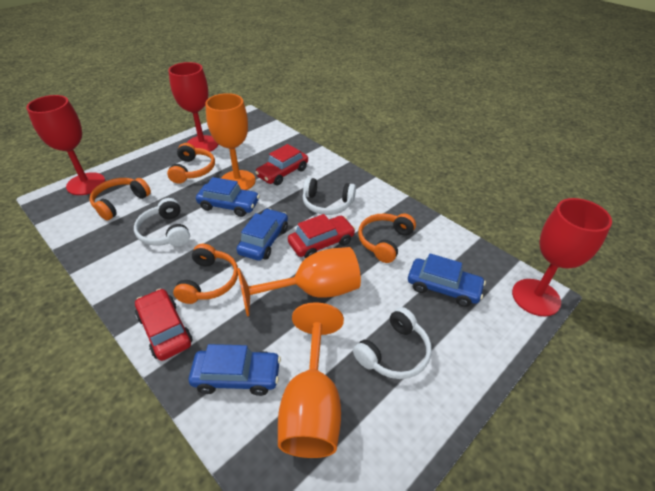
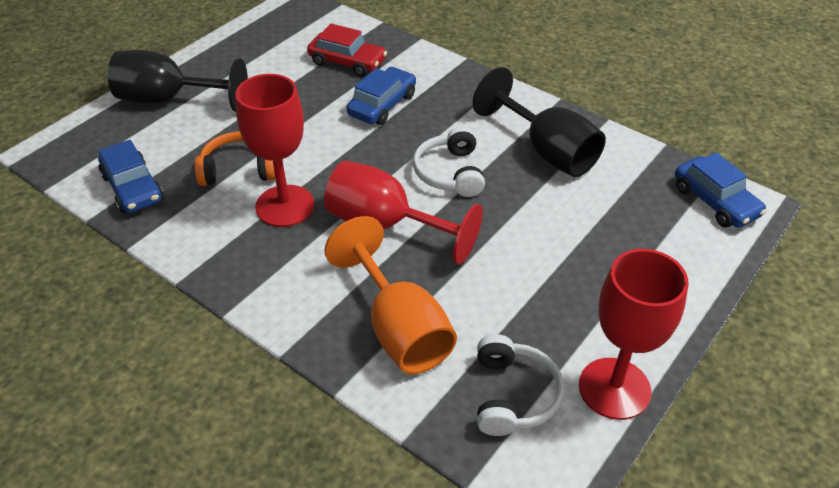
black goblet: none = 0 -> [108,50,248,112] [473,67,606,177] = 2
blue car: [189,344,281,396] [196,177,260,217] [237,208,288,261] [408,253,486,307] = 4 -> [98,140,163,213] [346,67,416,125] [675,152,767,228] = 3
orange goblet: [205,93,256,190] [237,247,361,317] [278,302,344,458] = 3 -> [324,216,457,374] = 1
orange headphones: [90,178,151,220] [167,143,215,184] [173,244,238,304] [358,213,416,263] = 4 -> [194,131,275,186] = 1
red car: [135,289,192,361] [255,144,308,185] [288,214,355,258] = 3 -> [307,24,387,77] = 1
white headphones: [134,198,190,246] [303,178,356,215] [353,307,432,379] = 3 -> [413,126,485,197] [477,334,564,436] = 2

